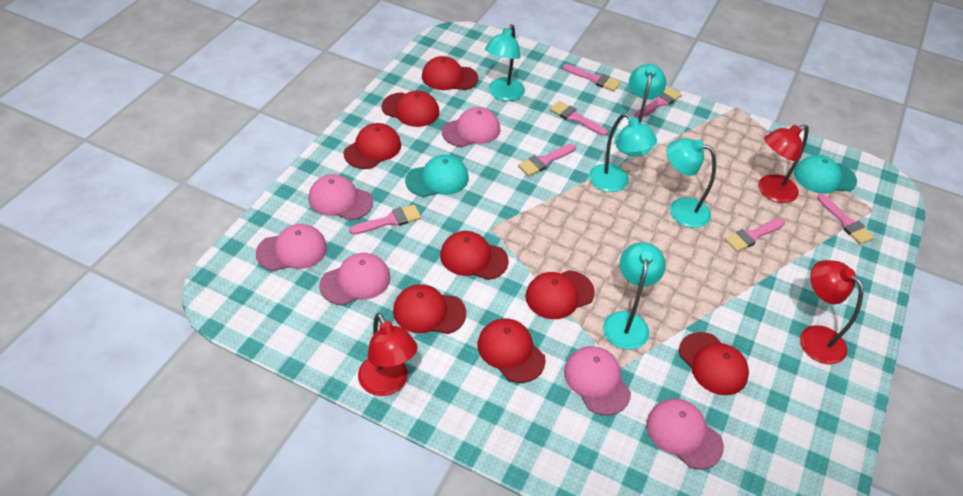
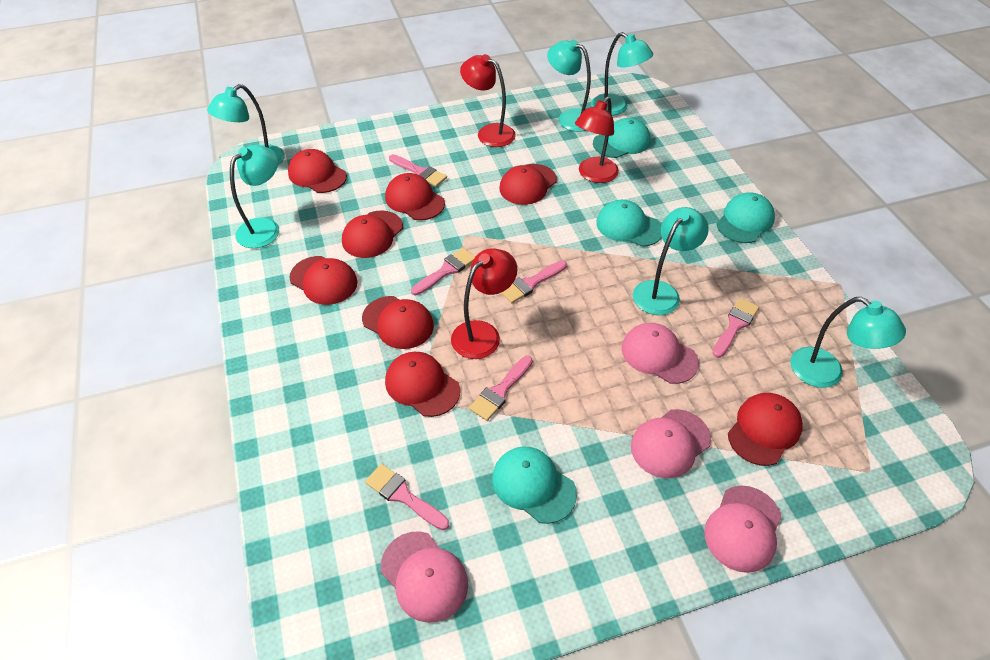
pink brush: [349,205,421,235] [518,144,576,176] [550,101,608,136] [563,64,621,91] [634,87,682,118] [725,218,785,252] [817,194,874,245] = 7 -> [365,464,449,530] [389,154,447,187] [411,248,475,295] [469,356,533,421] [501,260,567,303] [712,298,759,358] = 6
pink cap: [256,224,327,271] [309,174,373,220] [319,253,390,306] [442,107,500,147] [564,346,631,415] [646,399,724,470] = 6 -> [381,531,468,623] [622,323,699,384] [631,409,711,478] [704,485,782,573] = 4
turquoise cap: [405,155,469,197] [794,155,857,194] = 2 -> [492,447,577,524] [593,118,651,158] [596,200,662,247] [717,192,775,243] = 4
turquoise lamp: [485,24,525,101] [589,113,657,192] [603,242,666,350] [615,64,667,156] [667,138,716,228] = 5 -> [207,84,285,165] [230,145,279,248] [547,40,591,132] [591,32,653,116] [633,207,709,315] [790,297,906,388] = 6

